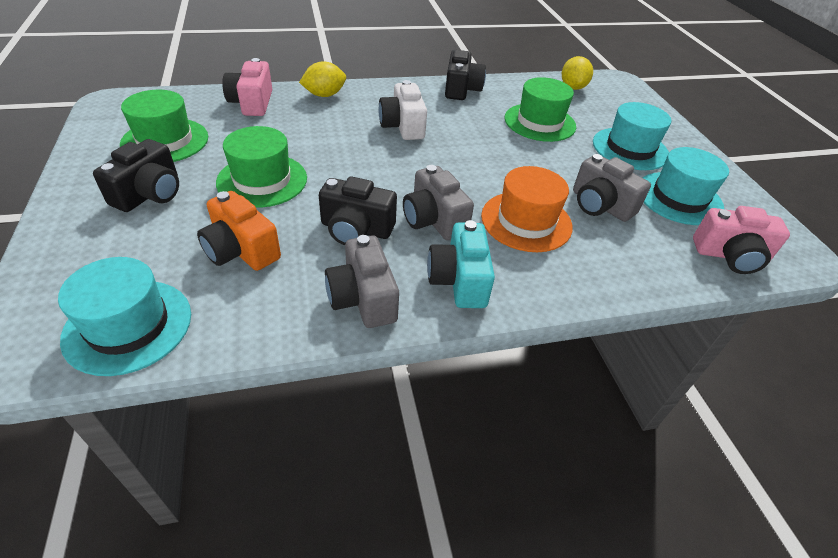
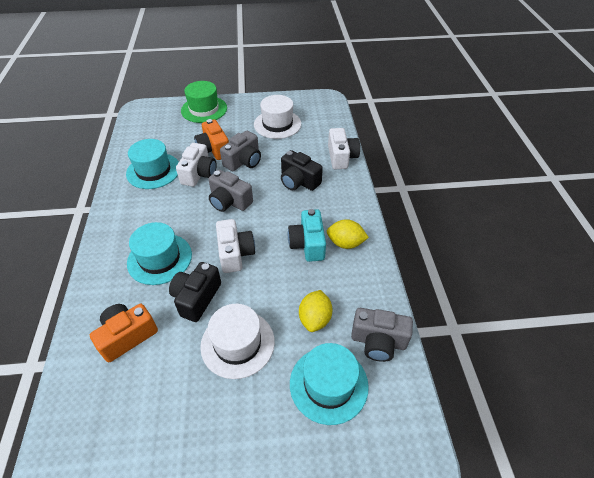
black camera: [93,139,179,212] [319,177,397,245] [445,50,486,100] = 3 -> [169,262,221,322] [281,150,323,191] = 2
green hat: [120,90,208,162] [216,126,307,208] [505,77,576,142] = 3 -> [181,81,227,123] = 1
orange camera: [197,191,281,271] = 1 -> [90,304,158,362] [194,119,229,160] = 2
orange hat: [481,166,573,252] = 1 -> none = 0
pink camera: [222,58,272,116] [693,206,790,274] = 2 -> none = 0
white camera: [379,80,427,140] = 1 -> [176,143,217,187] [216,219,255,273] [328,128,360,169] = 3
white hat: none = 0 -> [200,304,275,379] [254,95,301,139] = 2

